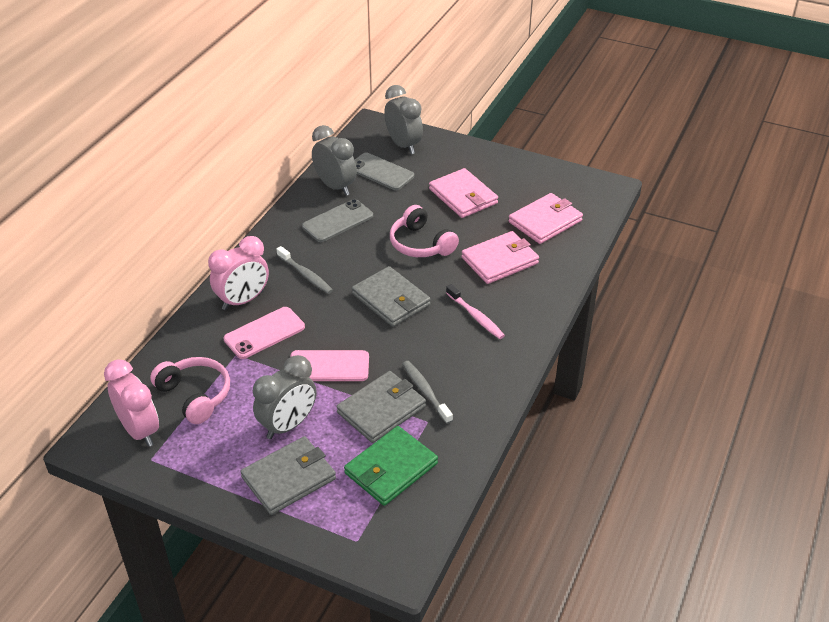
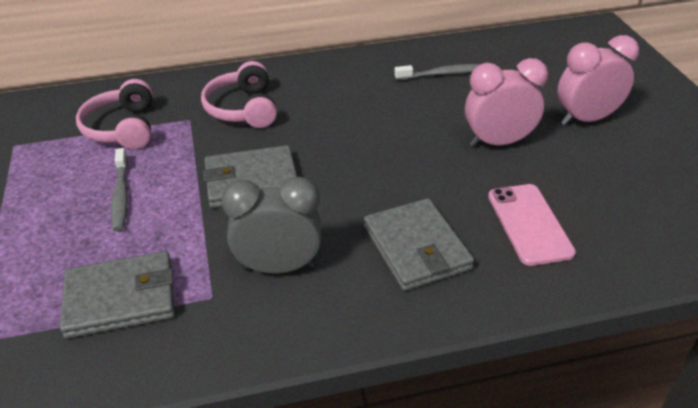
green wallet: [344,426,438,506] = 1 -> none = 0
grey clock: [253,355,317,439] [312,125,357,196] [384,85,423,154] = 3 -> [221,177,321,274] = 1
grey phone: [302,199,373,242] [355,153,414,190] = 2 -> none = 0
pink phone: [224,307,305,359] [290,350,369,381] = 2 -> [488,184,576,266] = 1
pink toothbrush: [446,284,505,339] = 1 -> none = 0
pink wallet: [429,168,498,218] [461,231,539,284] [509,193,583,244] = 3 -> none = 0

